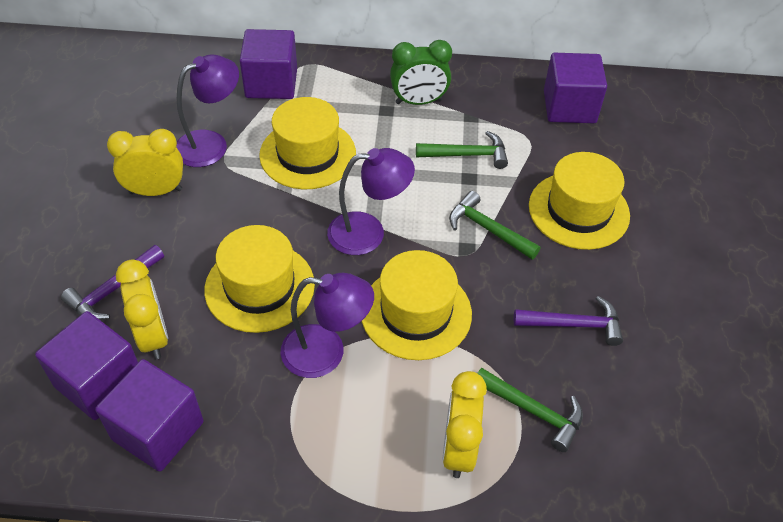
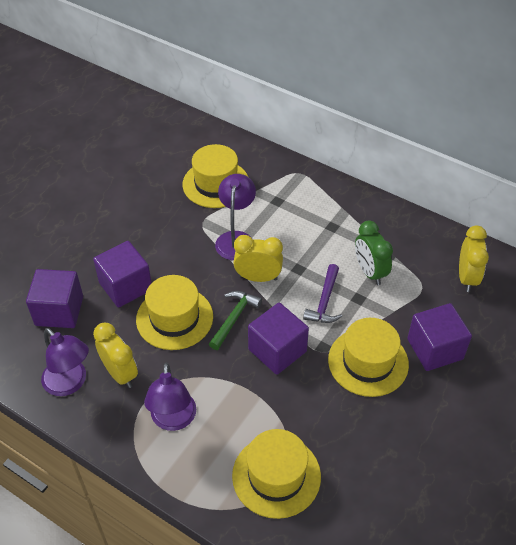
green hammer: [416,131,508,169] [449,191,540,259] [477,368,583,452] = 3 -> [209,291,262,350] = 1
purple hammer: [61,245,164,320] [514,296,623,346] = 2 -> [303,264,342,323] = 1

